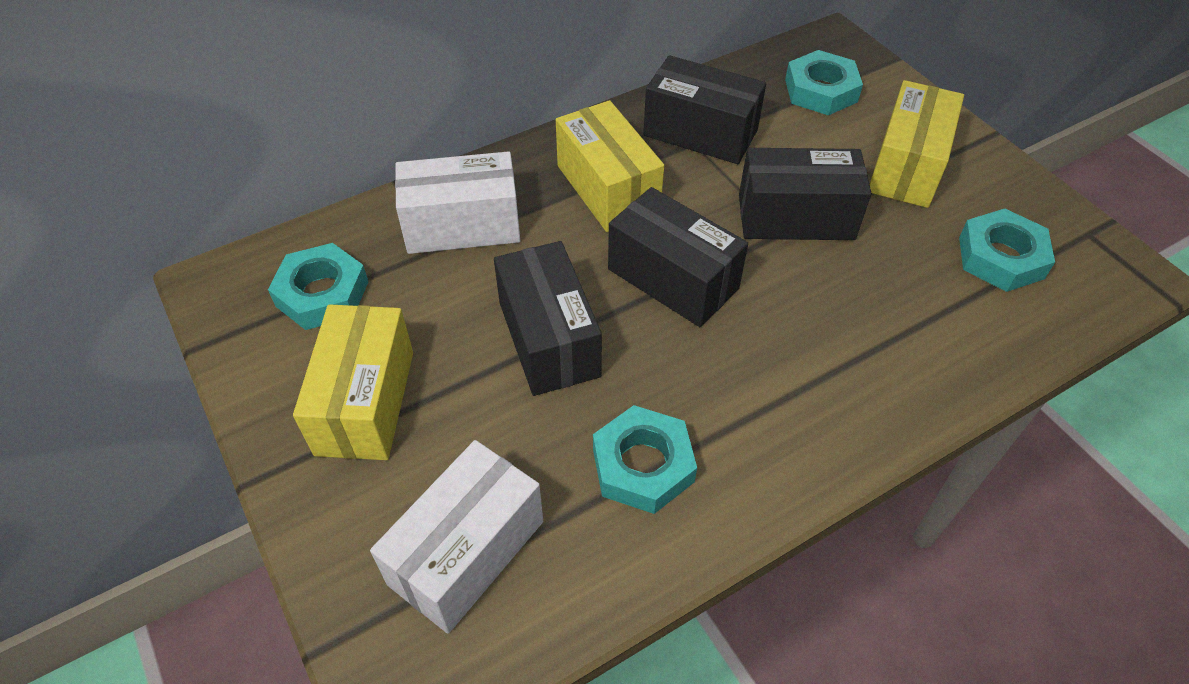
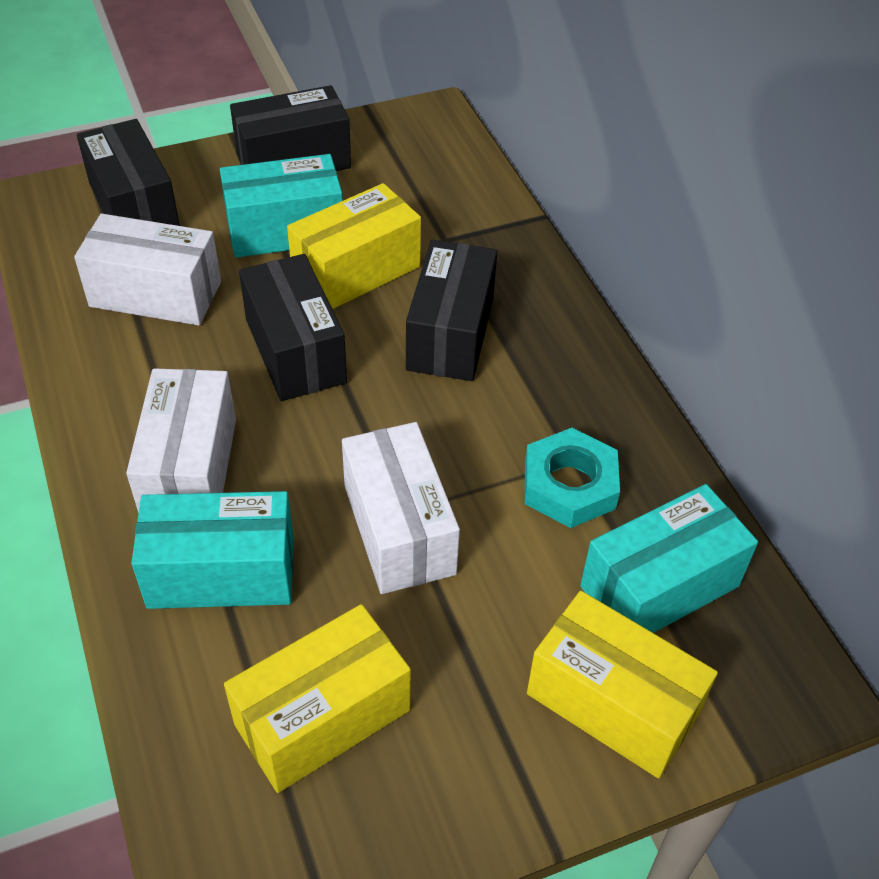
turquoise box: none = 0 -> [131,491,294,609] [220,154,343,258] [580,484,758,633] = 3
turquoise nut: [268,243,368,330] [593,405,697,514] [785,50,863,115] [959,209,1055,292] = 4 -> [525,428,620,528] = 1
white box: [370,440,543,634] [395,151,520,254] = 2 -> [74,214,221,326] [126,368,236,513] [342,422,460,594] = 3

